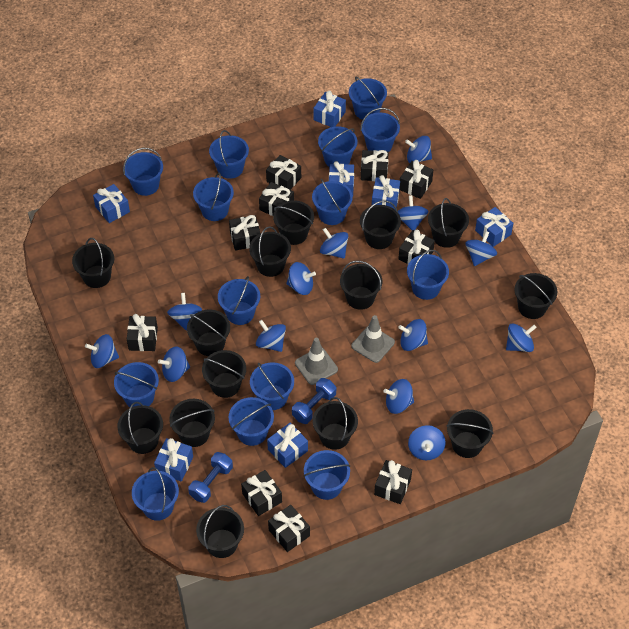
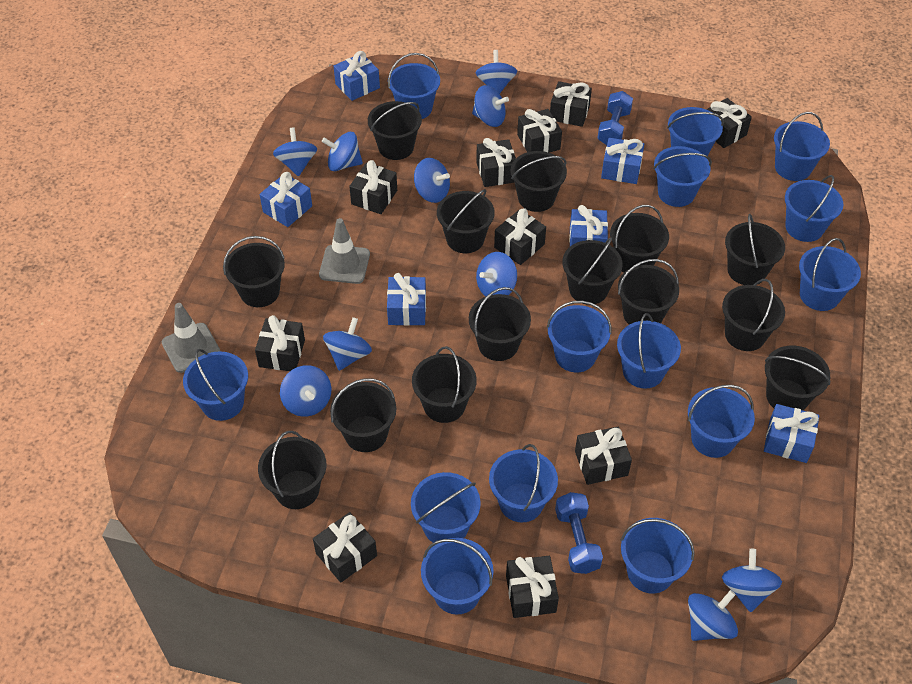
blue gift: [93,184,130,223] [154,438,193,482] [267,423,308,468] [313,91,346,127] [329,161,354,195] [372,175,400,209] [475,207,513,247] = 7 -> [259,172,312,227] [334,51,380,101] [387,273,426,326] [569,205,608,246] [601,138,644,184] [764,404,819,463] = 6
blue spinning top: [85,334,119,368] [158,346,190,382] [167,293,202,331] [256,320,286,352] [286,262,316,295] [320,228,348,259] [384,379,414,414] [398,195,429,231] [398,319,428,351] [405,136,432,163] [408,425,446,461] [465,231,497,266] [506,323,537,352] = 13 -> [273,127,317,176] [280,365,331,417] [322,132,363,171] [323,317,372,371] [414,158,450,203] [472,85,509,127] [476,50,517,94] [476,252,517,297] [688,590,738,641] [722,549,782,612] = 10

